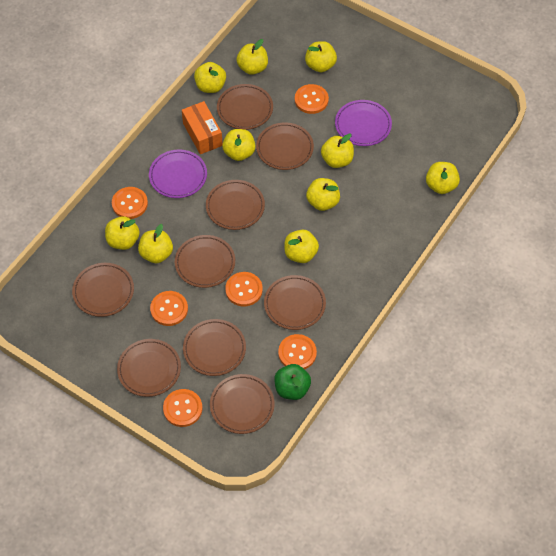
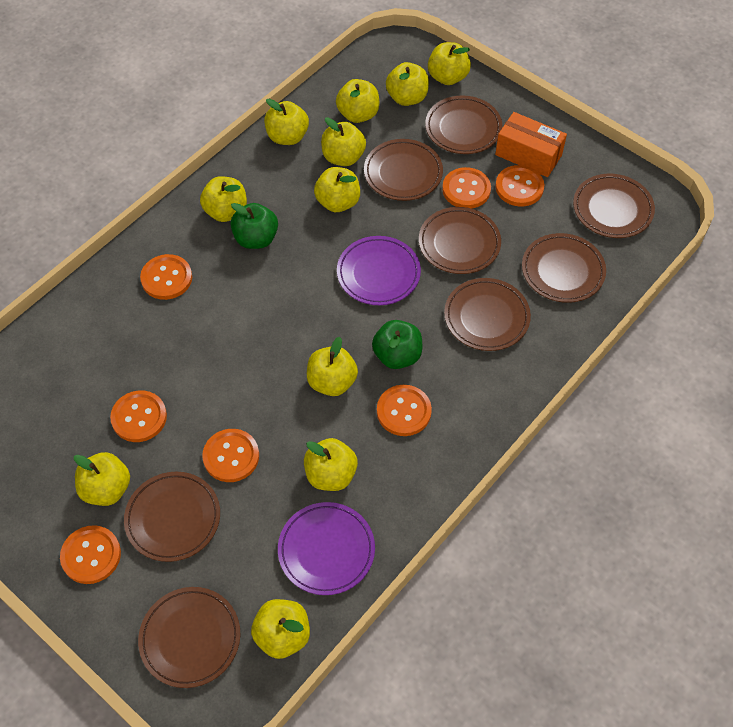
brown plate: [72,263,134,317] [117,339,181,397] [175,235,235,288] [183,319,246,376] [206,180,265,230] [210,374,275,434] [217,84,273,130] [256,122,314,170] [264,275,326,330] = 9 -> [124,472,220,562] [138,587,240,688] [364,139,443,201] [419,207,501,274] [425,96,503,154] [444,278,531,351] [522,233,606,303] [573,174,655,238] = 8
green apple: [274,364,311,400] = 1 -> [231,203,278,249] [372,320,422,369] = 2
orange button: [112,187,148,219] [150,291,188,326] [163,389,202,427] [225,272,263,306] [278,334,317,369] [295,84,329,114] = 6 -> [60,525,121,584] [110,391,167,442] [140,254,192,300] [202,429,259,482] [377,385,432,436] [442,167,491,209] [495,165,544,207] = 7
yellow apple: [105,216,140,250] [138,224,173,263] [194,62,226,93] [222,129,256,161] [236,39,268,75] [284,230,319,263] [305,41,337,72] [306,178,340,211] [321,133,354,168] [426,162,460,194] = 10 -> [74,452,130,506] [200,176,247,222] [251,599,310,659] [264,99,309,145] [304,438,358,491] [307,337,358,396] [314,167,360,212] [321,117,366,166] [336,79,379,123] [386,62,429,106] [428,42,471,85] = 11

